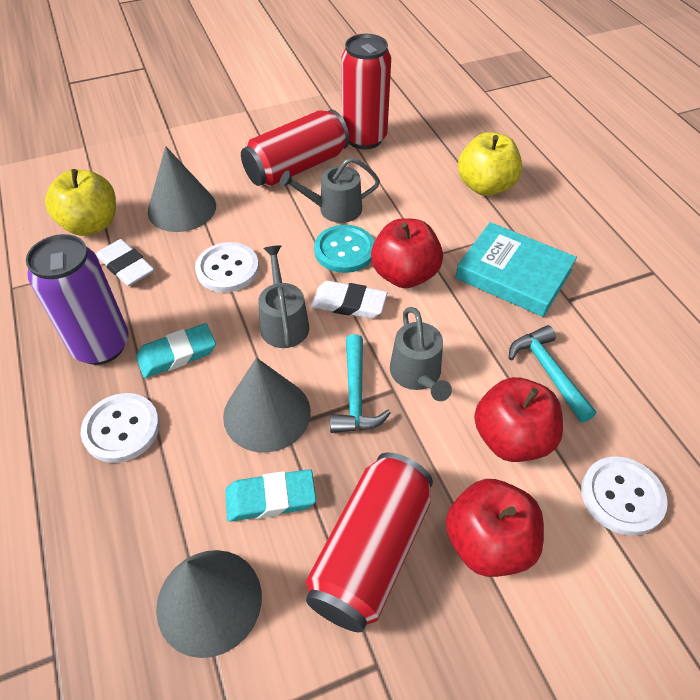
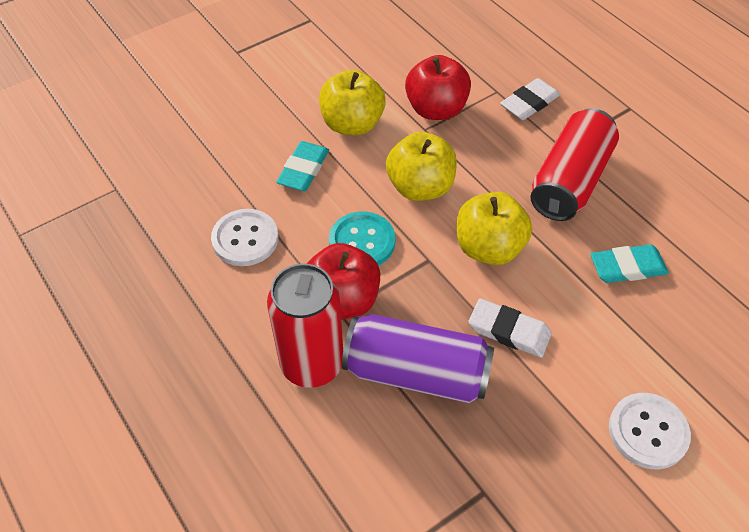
grey cone: [147,146,216,232] [156,550,262,658] [223,358,311,453] = 3 -> none = 0
grey watering can: [259,245,309,348] [280,157,380,223] [390,307,452,401] = 3 -> none = 0
red apple: [371,218,443,288] [446,479,544,577] [474,377,563,462] = 3 -> [307,243,380,319] [405,55,471,120] = 2
red can: [241,110,349,187] [306,453,433,632] [341,34,391,149] = 3 -> [267,263,343,388] [531,108,619,221] = 2
turquoise book: [455,222,577,317] = 1 -> none = 0
turquoise hammer: [330,334,391,433] [509,325,596,423] = 2 -> none = 0
white button: [81,393,160,463] [195,242,259,292] [581,456,668,536] = 3 -> [211,209,278,266] [609,393,691,469] = 2
yellow apple: [45,169,116,236] [458,132,522,196] = 2 -> [319,70,386,135] [386,132,457,201] [457,192,532,265] = 3

